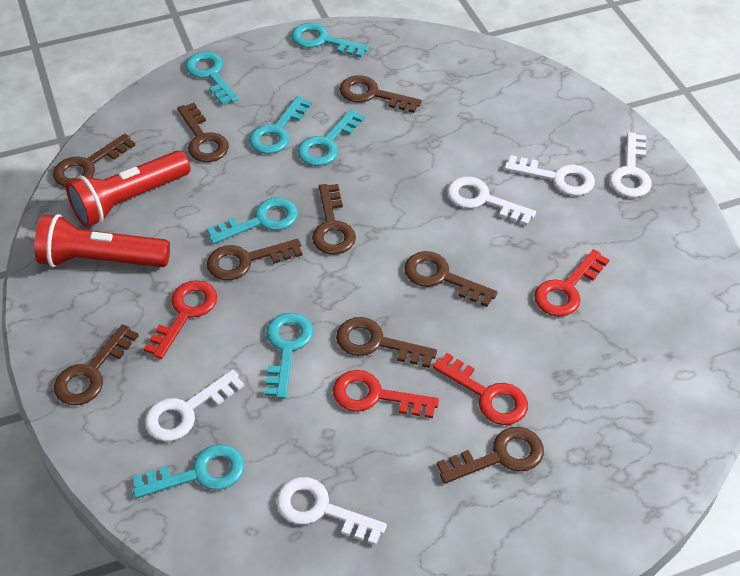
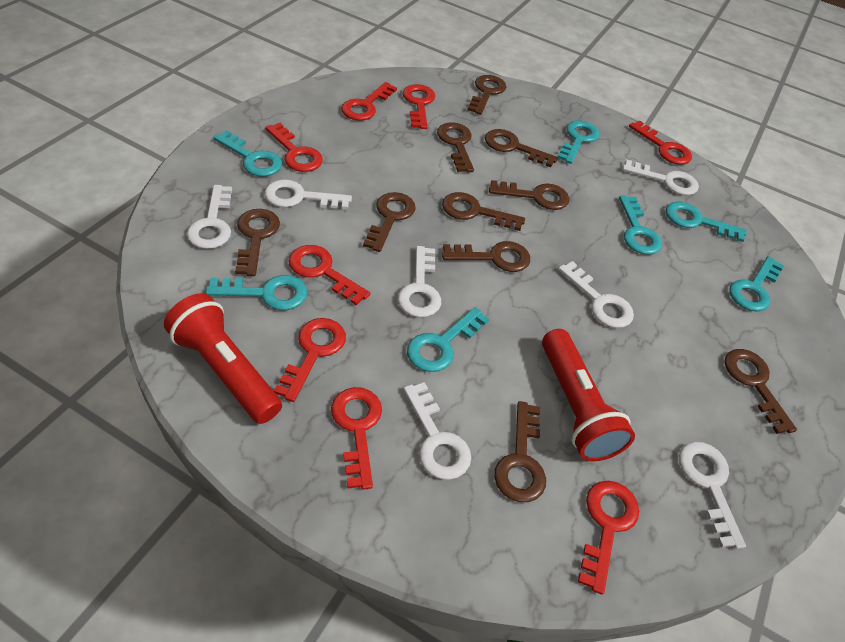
brown key: [53,134,135,187] [54,324,139,405] [177,103,229,162] [207,239,302,280] [312,184,356,254] [336,317,437,368] [340,75,422,113] [404,251,498,307] [437,427,544,484] = 9 -> [235,209,280,276] [363,192,416,252] [437,122,474,172] [442,192,525,231] [442,241,530,272] [467,75,506,115] [485,129,558,167] [489,180,569,210] [494,401,546,502] [725,349,797,434] = 10
red key: [144,280,217,359] [333,370,439,418] [433,353,528,425] [534,249,609,316] = 4 -> [265,123,323,172] [274,318,346,402] [289,245,370,305] [331,387,382,489] [341,82,397,121] [403,84,435,129] [578,481,639,595] [629,120,692,165] = 8
white key: [145,370,244,441] [276,477,387,545] [447,176,536,225] [504,155,595,196] [610,132,652,197] = 5 -> [187,185,232,249] [265,179,352,210] [398,246,441,317] [404,382,471,480] [558,261,634,328] [622,160,699,195] [679,442,746,549] = 7

